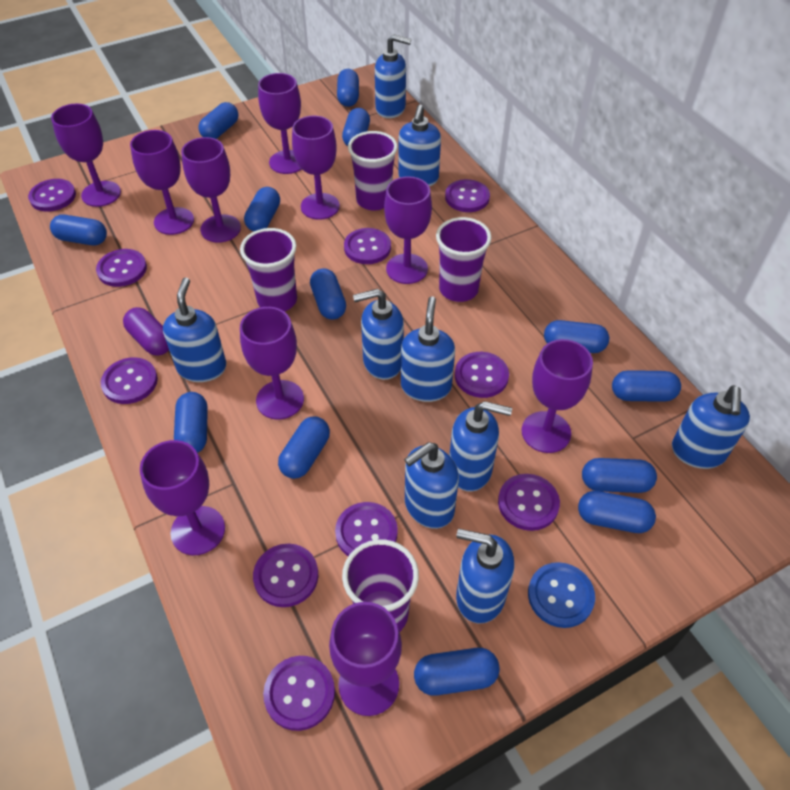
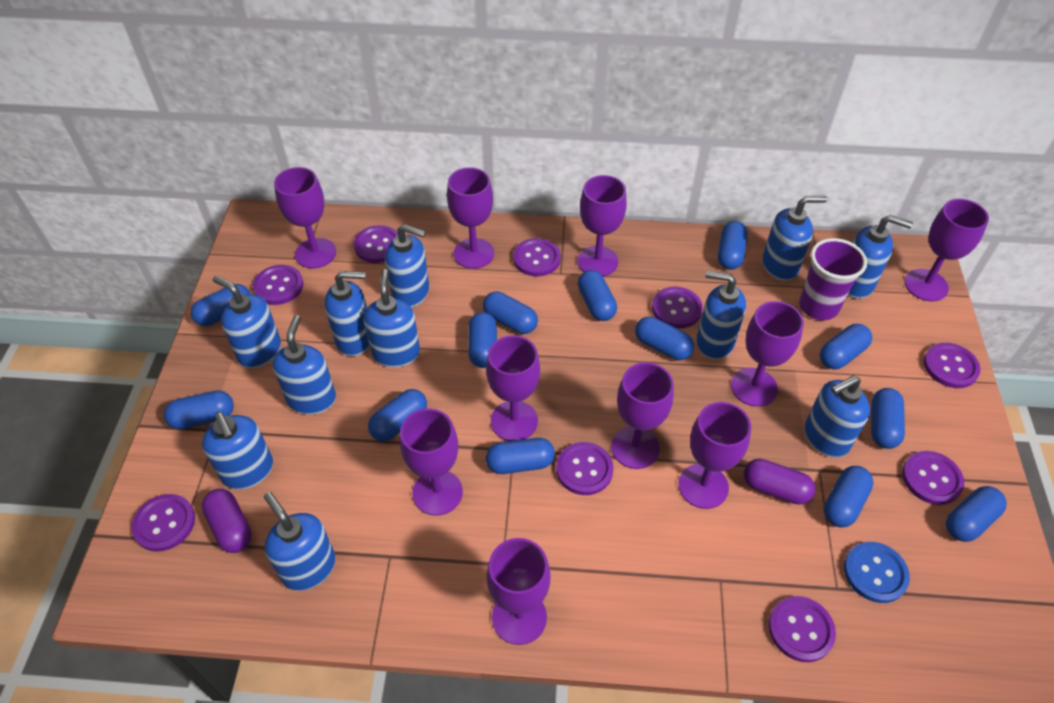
blue soap dispenser: [163,277,226,382] [353,289,404,380] [375,34,411,118] [398,105,441,186] [401,296,455,402] [404,442,459,529] [449,401,512,492] [456,529,515,624] [672,385,750,469] = 9 -> [202,412,273,490] [213,276,281,368] [264,492,336,591] [272,315,336,415] [324,271,369,356] [364,269,420,367] [385,224,429,308] [696,271,746,360] [762,196,827,281] [804,375,870,458] [848,215,913,299] = 11
purple button: [28,179,76,212] [96,249,147,287] [101,357,158,404] [253,544,318,607] [263,656,335,731] [335,502,398,556] [344,228,391,264] [445,179,490,212] [455,352,509,398] [498,474,560,531] = 10 -> [132,494,195,552] [253,265,303,305] [354,225,398,263] [513,238,561,277] [556,442,613,495] [652,287,703,328] [769,596,836,662] [902,451,964,505] [924,343,980,388] = 9
purple capsule: [123,307,169,356] = 1 -> [202,489,252,553] [743,459,816,505] = 2
purple cup: [240,228,297,312] [342,540,419,632] [348,131,398,211] [436,217,492,302] = 4 -> [799,238,867,320] = 1

